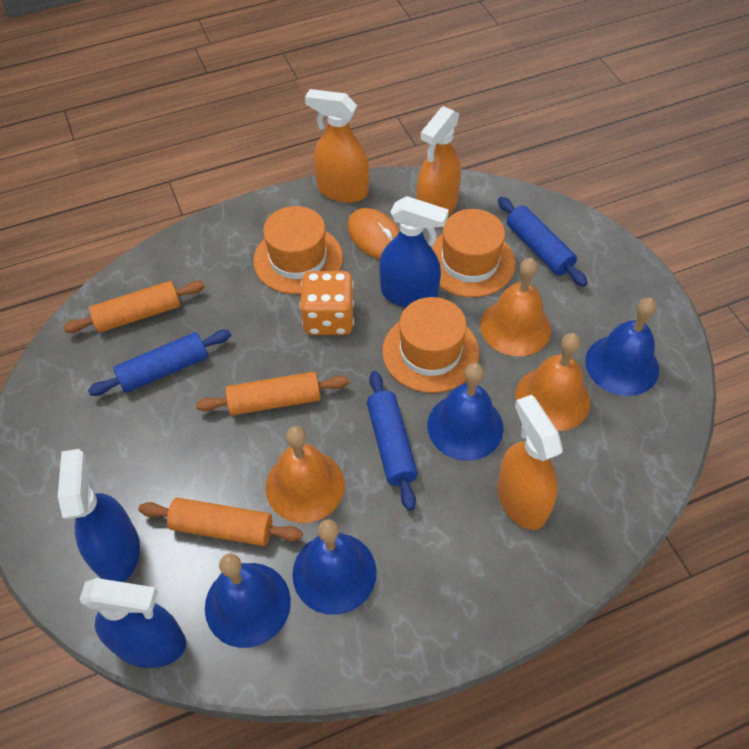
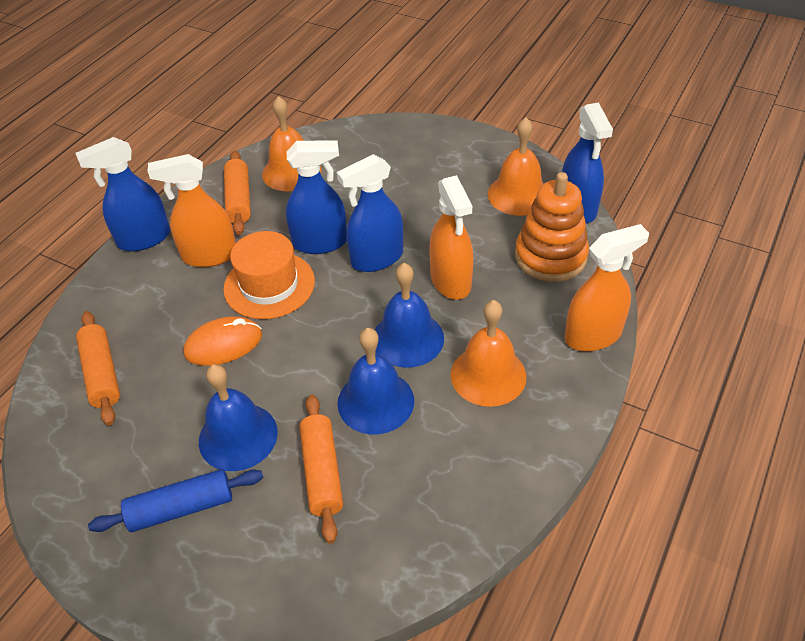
blue bell: [205,554,291,648] [292,519,377,615] [427,363,504,461] [585,297,659,396] = 4 -> [199,364,278,471] [337,328,414,434] [375,263,444,368] = 3
blue rolling pin: [88,330,231,396] [367,371,418,511] [498,197,588,287] = 3 -> [88,469,263,532] = 1
blue spray bottle: [58,449,140,582] [79,578,186,668] [379,196,449,308] = 3 -> [76,137,170,251] [286,140,347,254] [337,154,403,272] [562,102,613,223] = 4
orange dice: [300,271,354,335] = 1 -> none = 0
orange hat: [253,206,343,294] [382,297,479,393] [430,209,515,297] = 3 -> [223,231,315,319] = 1
orange stacking toy: none = 0 -> [515,172,589,282] = 1

